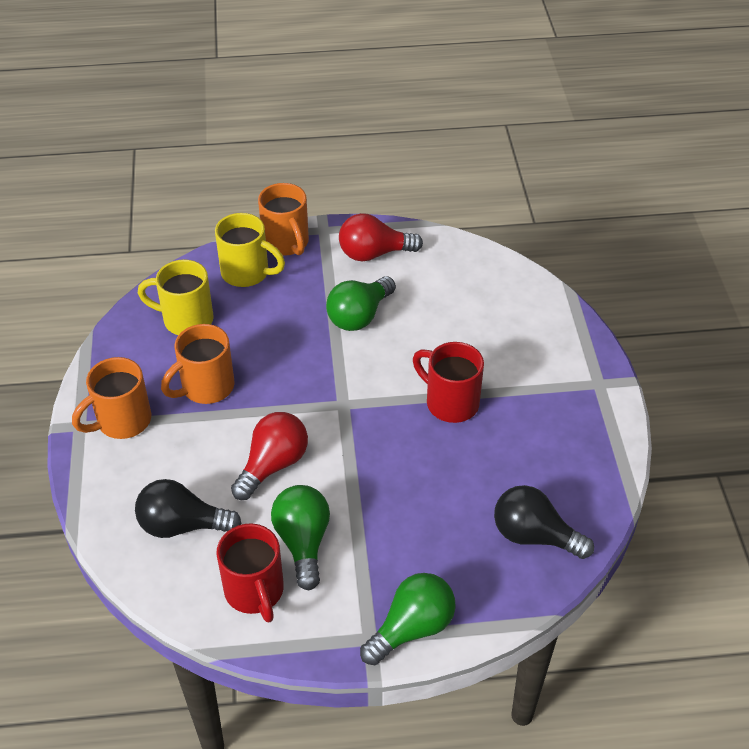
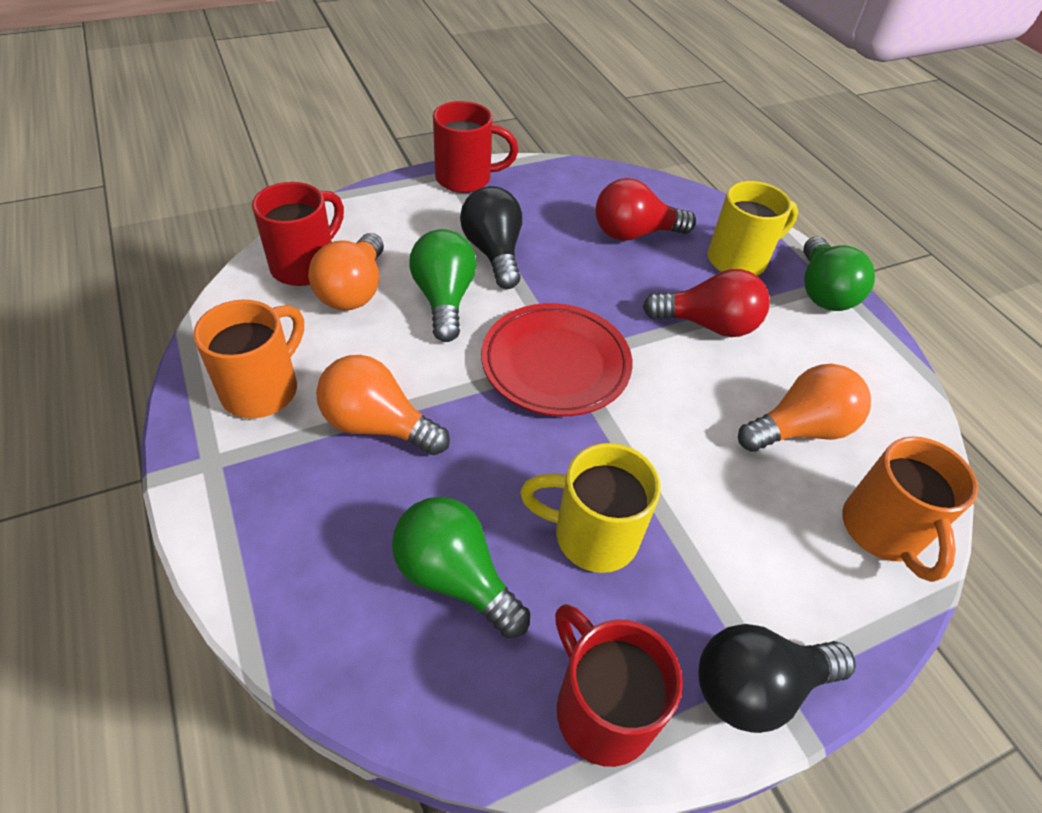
orange light bulb: none = 0 -> [308,233,384,311] [316,355,450,455] [738,364,871,452] = 3
orange mug: [72,357,151,439] [161,324,235,404] [258,183,309,256] = 3 -> [193,300,304,418] [842,436,978,582] = 2
red mug: [217,524,284,623] [413,342,484,423] = 2 -> [252,182,344,286] [433,101,518,193] [555,604,683,767] = 3
red plate: none = 0 -> [481,303,633,416] = 1

